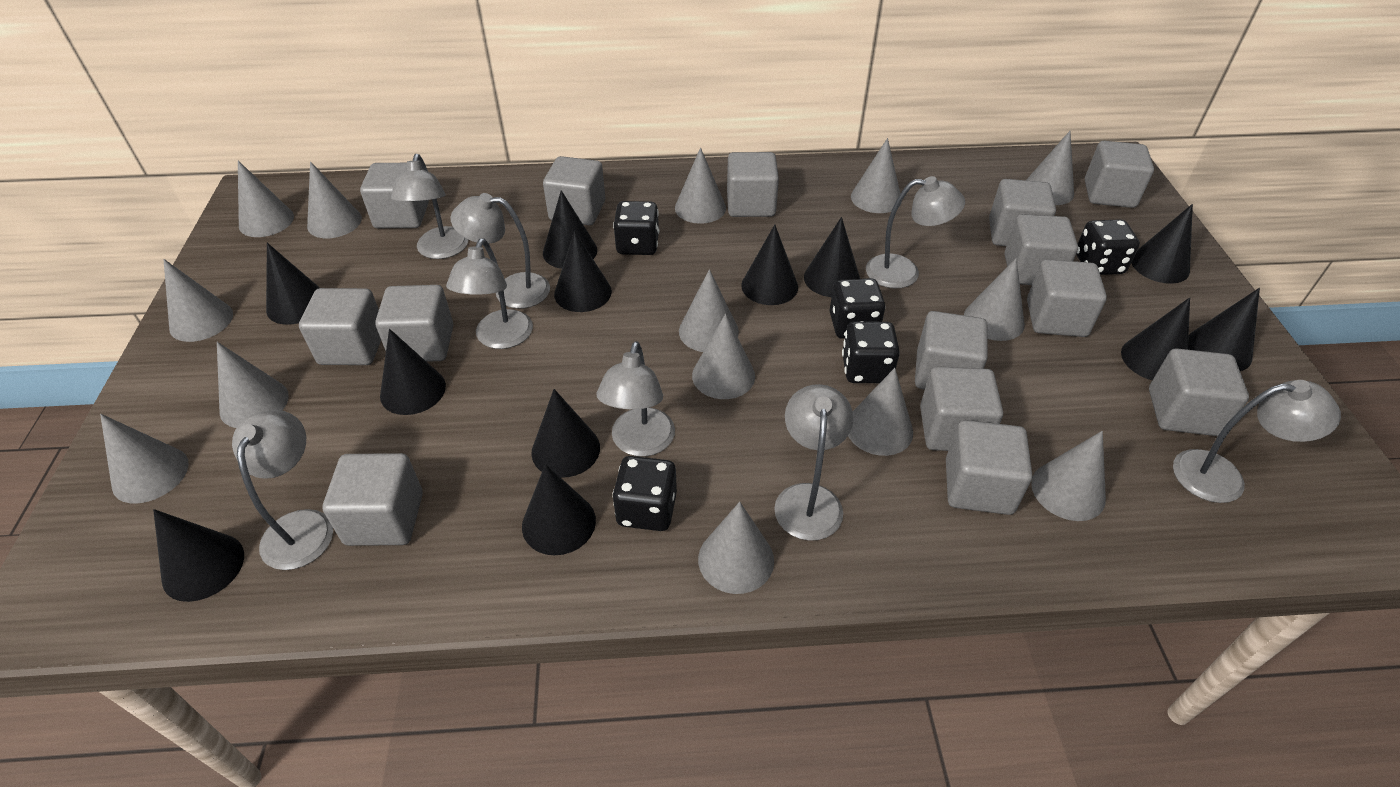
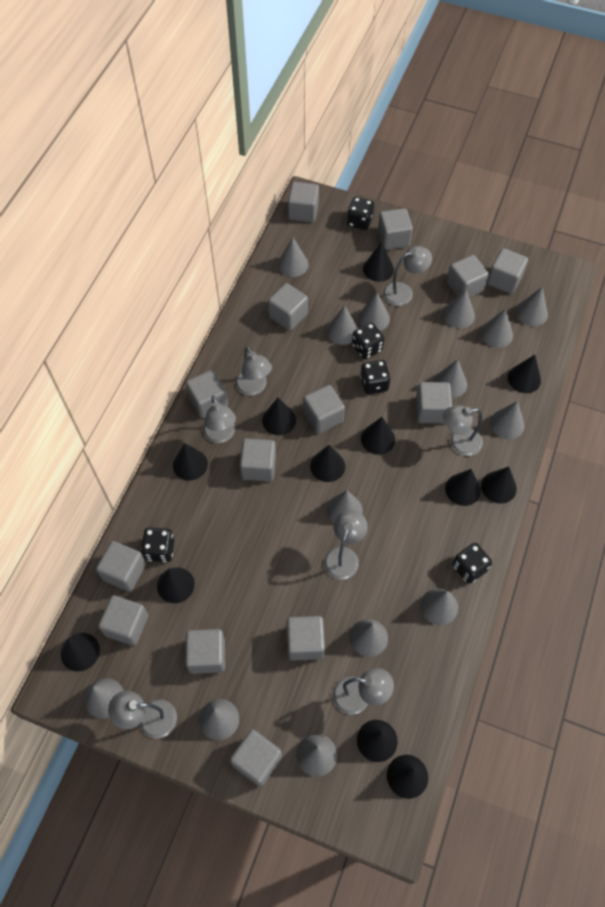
grey lamp: [232,410,333,570] [391,154,468,259] [446,238,533,349] [450,193,550,309] [596,341,675,457] [774,384,853,541] [866,176,965,288] [1173,380,1341,503] = 8 -> [108,691,177,739] [203,396,236,443] [235,347,272,396] [324,510,368,579] [333,668,394,715] [383,246,432,306] [443,405,483,456] = 7

